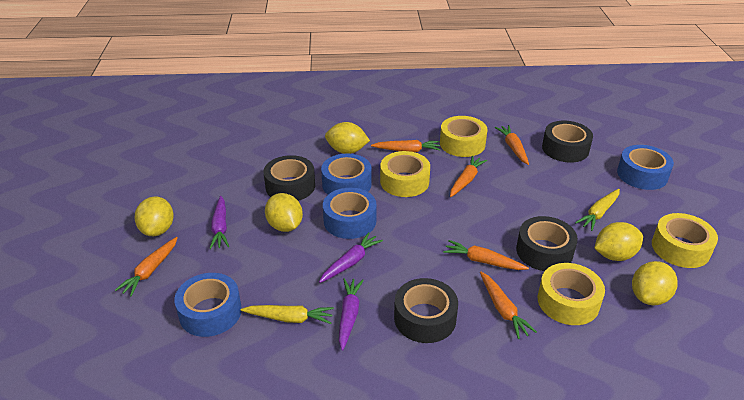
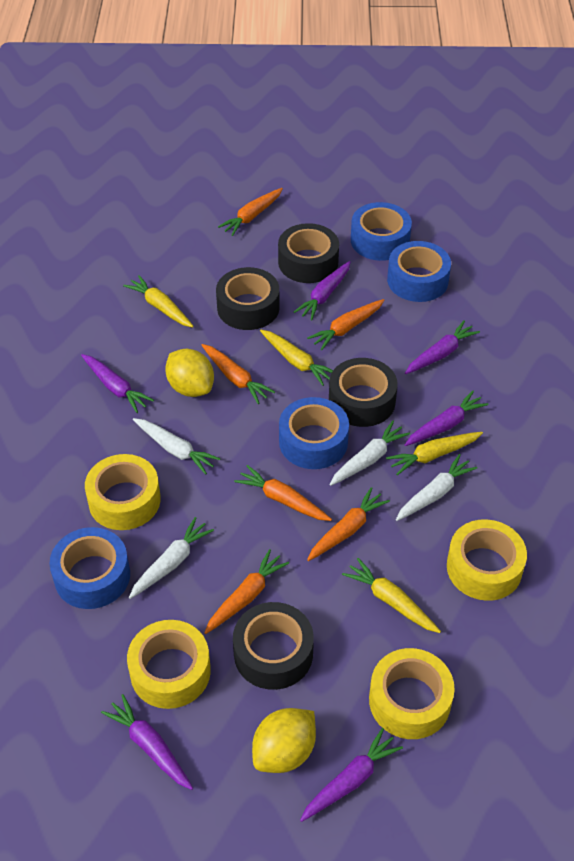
purple carrot: [209,196,229,249] [319,232,383,283] [339,278,364,351] = 3 -> [81,354,154,413] [101,694,193,790] [294,261,350,320] [300,728,403,822] [405,320,480,374] [405,391,489,446] = 6
white carrot: none = 0 -> [129,517,214,599] [133,418,220,475] [330,421,410,486] [396,454,478,521] = 4
yellow carrot: [241,305,334,324] [575,189,620,231] = 2 -> [123,275,194,328] [260,330,333,386] [342,558,441,633] [386,432,483,475] = 4
yellow lemon: [135,196,174,236] [265,193,303,232] [325,122,370,154] [595,222,643,261] [632,261,678,305] = 5 -> [165,349,214,397] [252,708,316,773] = 2

